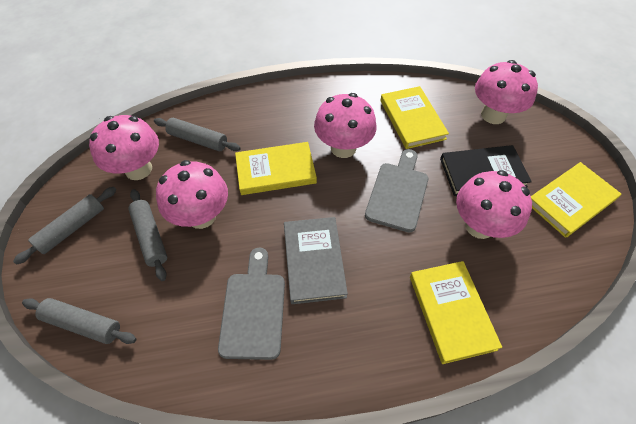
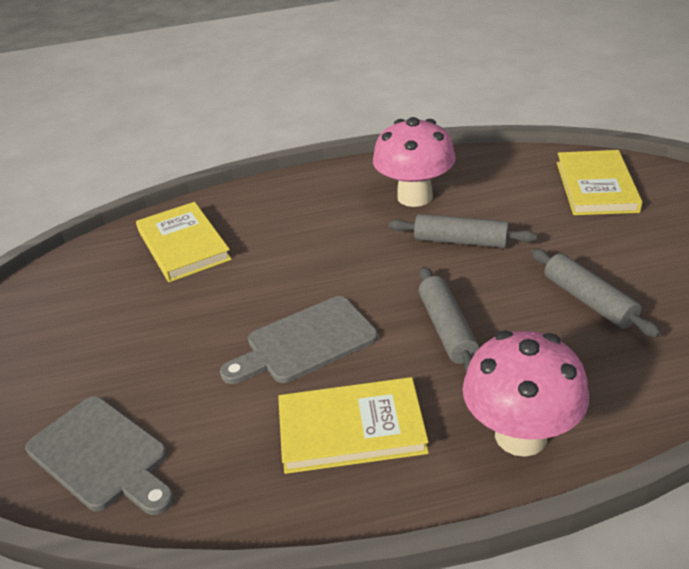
black book: [440,145,532,196] = 1 -> none = 0
grey book: [284,217,348,304] = 1 -> none = 0
grey rolling pin: [13,187,116,265] [22,298,136,344] [128,189,167,281] [154,118,241,151] = 4 -> [389,214,537,248] [419,267,479,373] [531,249,661,337] = 3
pink mushroom: [89,115,159,180] [156,160,228,229] [314,93,376,158] [456,170,532,239] [475,60,538,124] = 5 -> [373,117,456,207] [463,330,589,457] = 2
yellow book: [235,142,317,195] [380,86,449,149] [410,261,502,364] [531,162,621,238] = 4 -> [136,202,232,282] [278,377,429,474] [557,150,642,215] = 3

